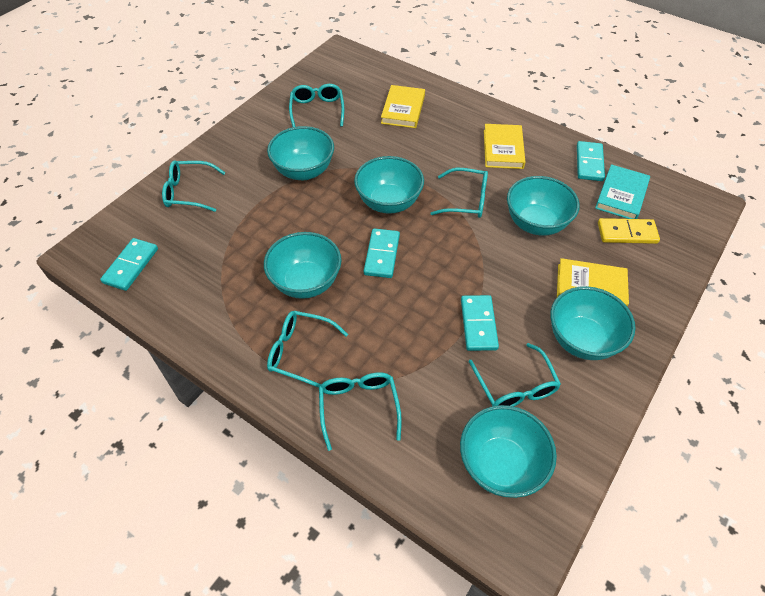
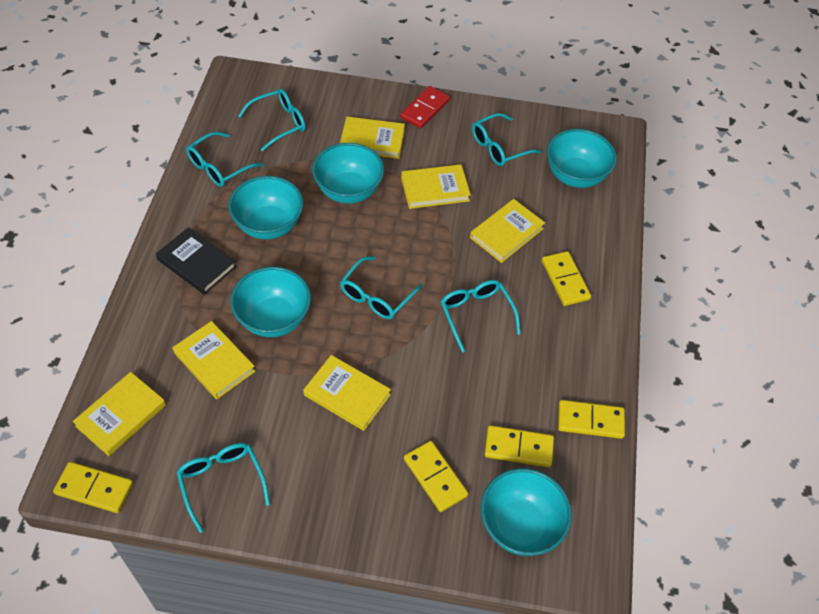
black book: none = 0 -> [156,227,236,295] = 1
red domino: none = 0 -> [400,86,450,129] = 1
turquoise book: [595,164,650,219] = 1 -> none = 0
turquoise bowl: [264,232,342,299] [267,126,334,180] [354,156,424,214] [460,405,557,498] [507,176,580,235] [550,286,636,360] = 6 -> [228,176,303,239] [230,267,311,337] [312,143,384,204] [481,468,572,556] [547,129,617,188] = 5
turquoise domino: [100,238,158,291] [364,228,400,278] [461,295,499,351] [577,141,605,181] = 4 -> none = 0
yellow book: [381,85,425,128] [484,124,525,169] [557,258,629,306] = 3 -> [73,372,166,456] [173,321,256,399] [303,355,391,431] [340,117,405,159] [401,164,471,209] [470,199,545,263] = 6
yellow domino: [598,218,660,244] = 1 -> [53,462,133,513] [404,441,468,512] [484,425,554,467] [542,251,591,306] [558,400,625,439] = 5

